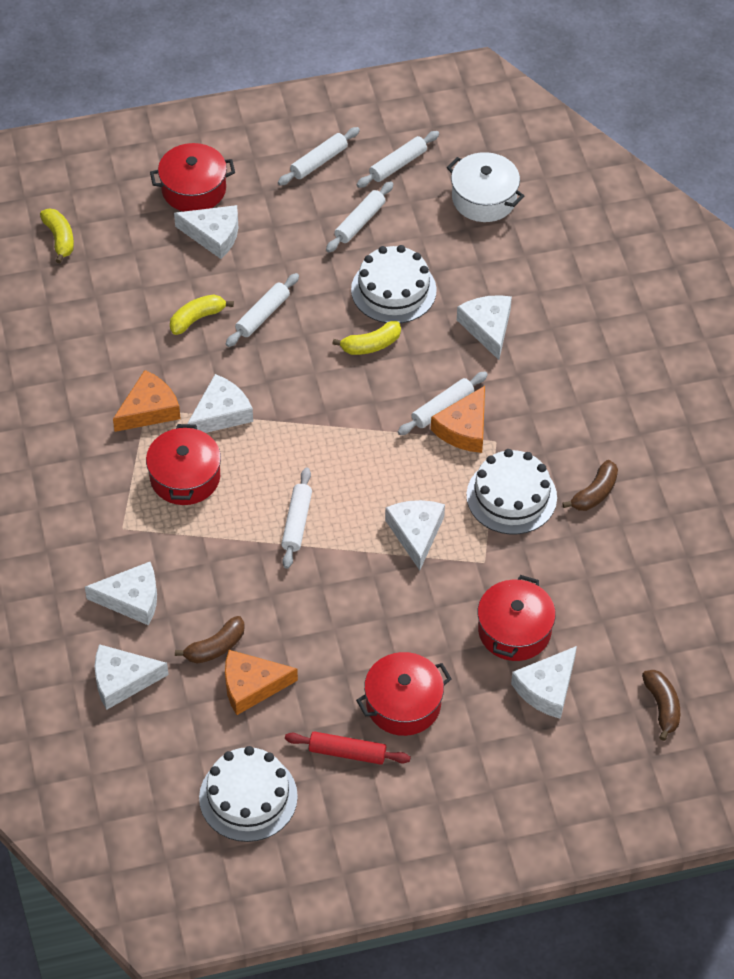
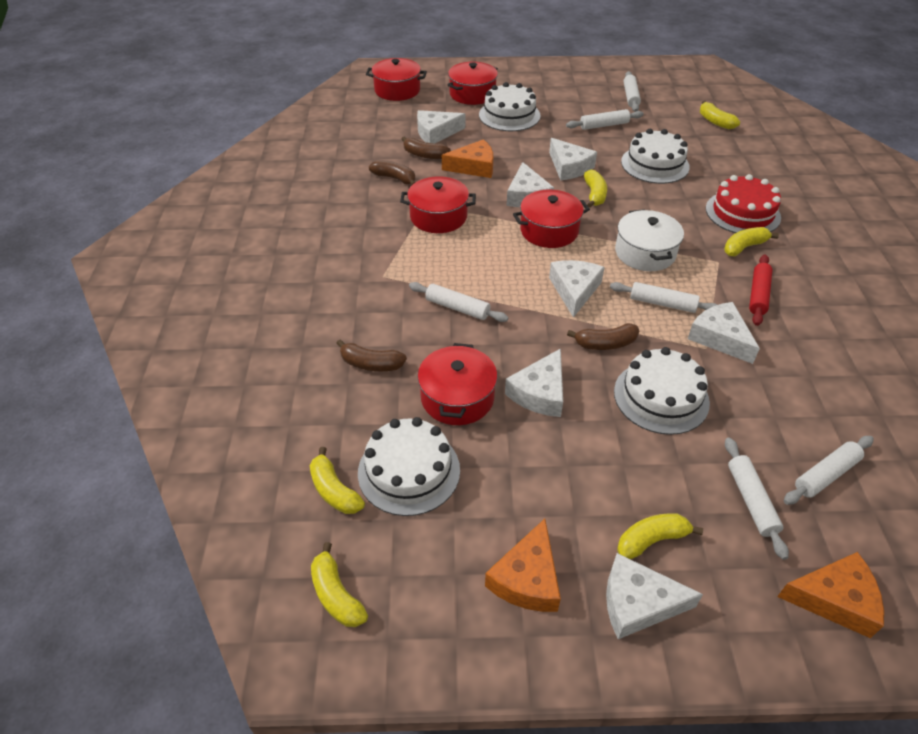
brown banana: [175,616,245,664] [562,460,618,511] [642,670,680,741] = 3 -> [336,340,407,371] [369,160,415,185] [402,136,451,159] [567,323,639,350] = 4
red cake: none = 0 -> [706,174,781,233] = 1
red pot: [146,424,221,505] [150,143,235,212] [356,652,452,736] [478,575,556,661] = 4 -> [366,58,427,101] [400,176,476,233] [417,343,497,425] [447,62,498,105] [513,190,590,248] = 5
white cake: [199,746,298,842] [351,245,437,323] [466,449,557,534] = 3 -> [358,417,460,516] [479,82,540,131] [614,347,710,435] [621,129,690,184] = 4
yellow banana: [40,208,74,263] [170,294,234,335] [333,321,401,355] = 3 -> [310,447,365,514] [311,542,368,627] [584,170,607,208] [617,513,703,559] [700,101,740,129] [724,227,779,256] = 6

